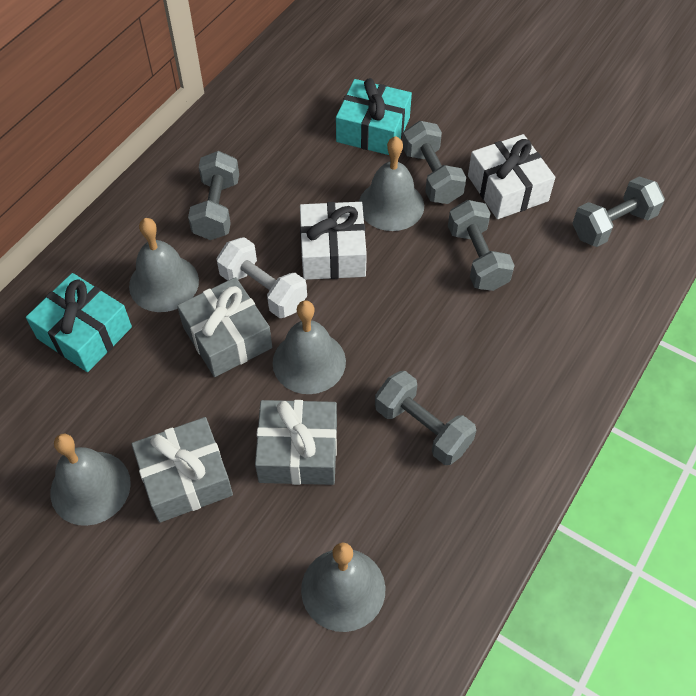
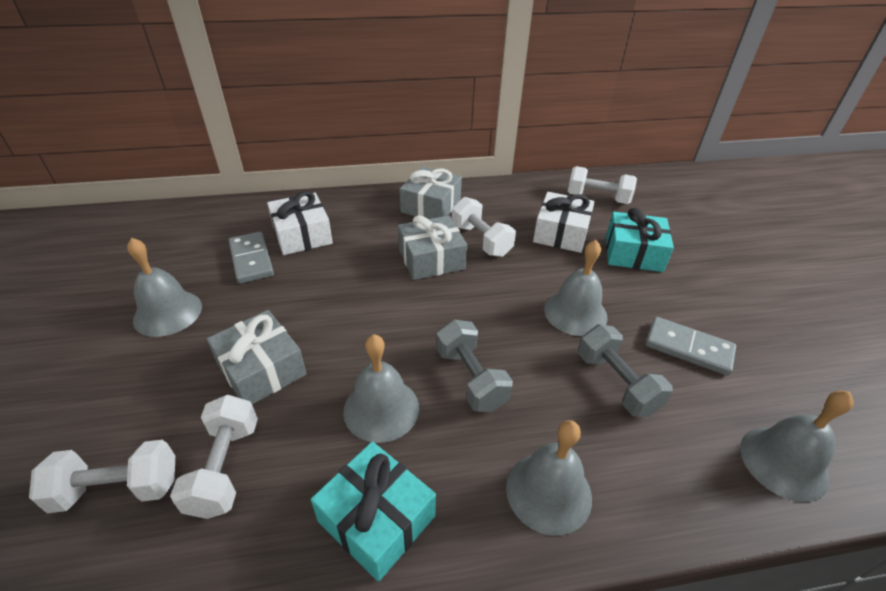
grey domino: none = 0 -> [229,232,274,284] [645,317,736,376] = 2
grey dumbbell: [188,151,239,240] [375,371,476,465] [403,121,466,204] [448,200,515,291] [572,176,665,247] = 5 -> [436,319,513,412] [578,324,673,417] = 2
white dumbbell: [216,237,307,318] = 1 -> [29,440,175,513] [170,395,258,519] [452,197,516,257] [568,166,637,204] = 4

